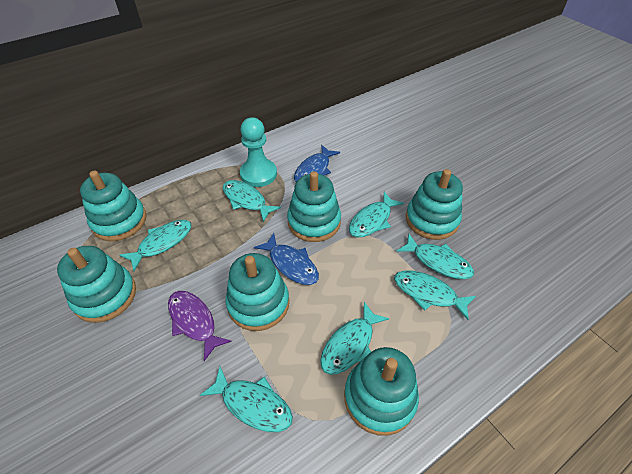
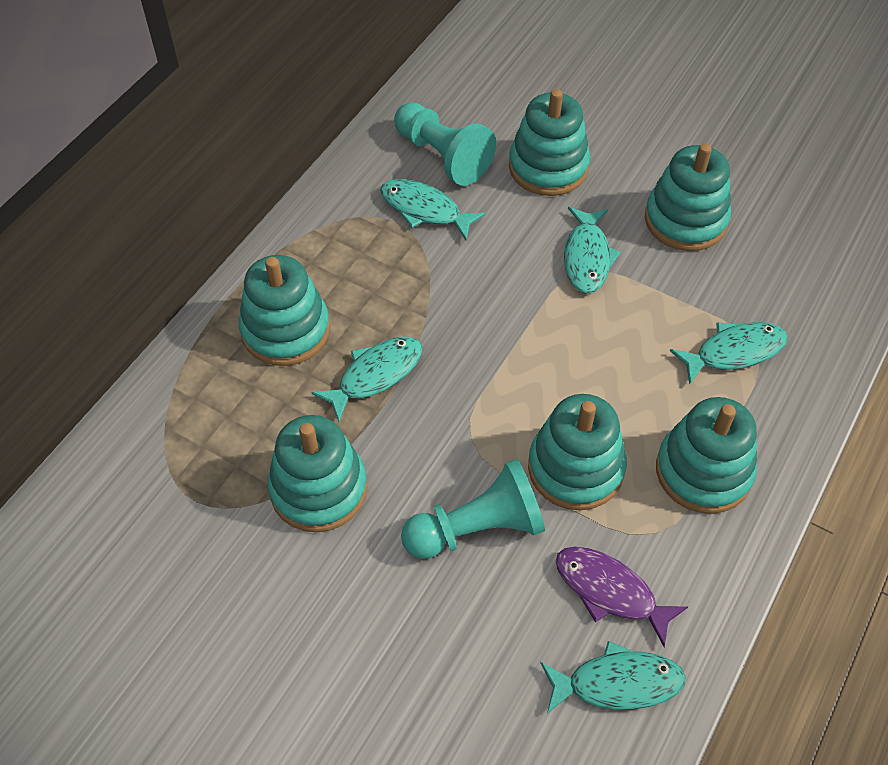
blue fish: [254,233,319,285] [294,145,340,182] = 2 -> none = 0
turquoise fish: [119,220,192,271] [200,367,293,432] [223,180,281,222] [320,302,389,375] [349,192,404,237] [394,271,476,320] [396,234,474,279] = 7 -> [311,336,422,422] [380,179,486,240] [540,641,686,714] [564,207,621,294] [670,322,788,385] = 5
turquoise pawn: [240,117,277,187] = 1 -> [394,102,496,186] [401,459,545,559] = 2

